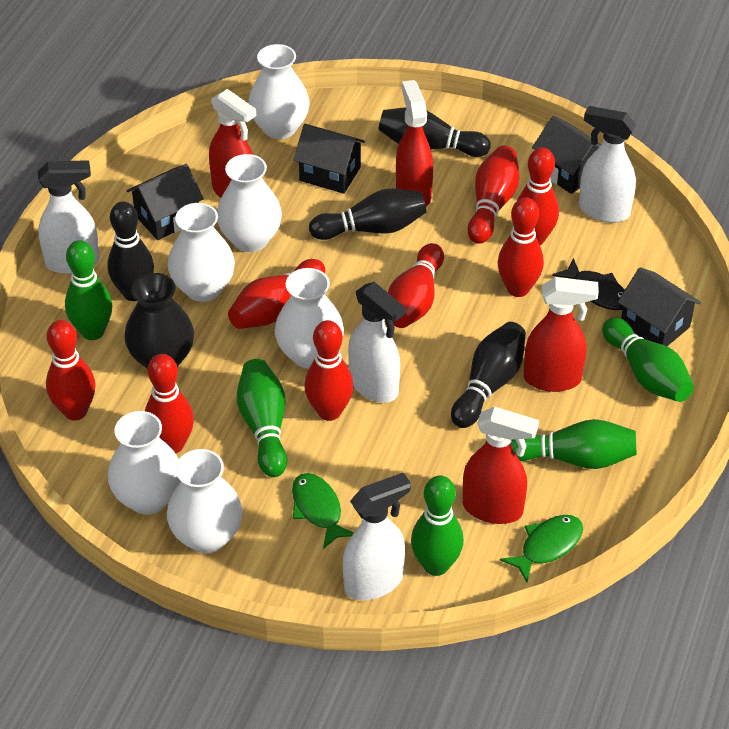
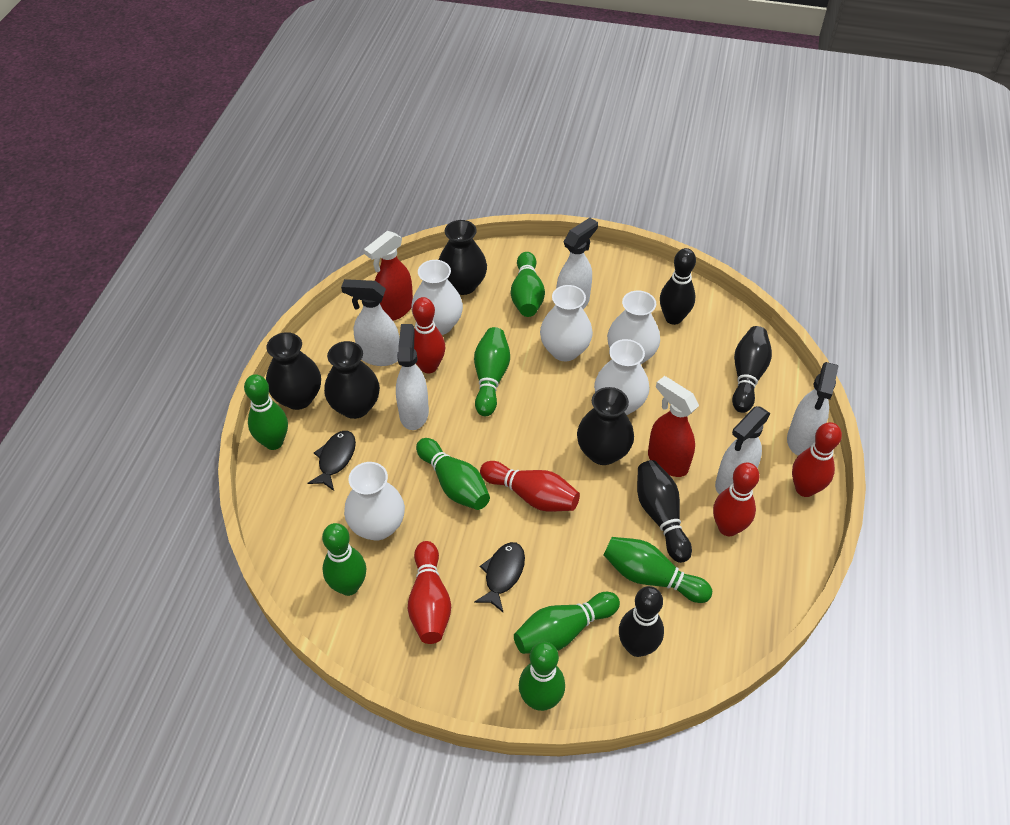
black fish: [552,258,625,310] = 1 -> [308,431,356,491] [474,542,525,612] = 2
black house: [126,164,204,240] [294,124,366,194] [532,116,601,194] [618,267,701,346] = 4 -> none = 0
black vase: [124,273,194,369] = 1 -> [266,332,321,410] [324,341,380,419] [439,220,487,295] [577,387,634,465] = 4
green bowling pin: [65,240,112,340] [237,359,287,477] [411,475,464,576] [511,419,637,469] [602,318,694,402] = 5 -> [244,374,288,450] [322,523,366,596] [416,438,490,510] [474,327,510,416] [511,252,545,317] [514,592,620,654] [519,642,565,711] [603,537,712,603] = 8
green fish: [292,473,354,549] [500,515,583,582] = 2 -> none = 0
red bowling pin: [46,320,96,421] [145,354,194,453] [228,259,325,329] [304,320,353,421] [388,243,444,328] [467,146,519,244] [497,197,544,297] [516,147,559,245] = 8 -> [408,541,451,644] [412,297,445,374] [480,461,580,512] [713,463,760,536] [792,422,842,497] = 5
red spray bottle: [209,89,256,198] [396,80,433,207] [463,407,539,524] [524,277,599,392] = 4 -> [364,231,413,321] [648,376,699,477] = 2
white spray bottle: [38,160,100,274] [343,473,411,600] [348,282,406,402] [579,106,636,223] = 4 -> [341,279,399,366] [396,324,429,430] [556,218,598,309] [715,406,771,494] [787,362,838,456] = 5
white vase: [108,411,181,514] [167,449,243,553] [168,203,235,302] [217,154,282,252] [248,44,310,139] [275,268,344,368] = 6 -> [344,462,405,541] [411,260,463,335] [540,285,593,361] [594,339,649,415] [607,291,660,364] = 5

